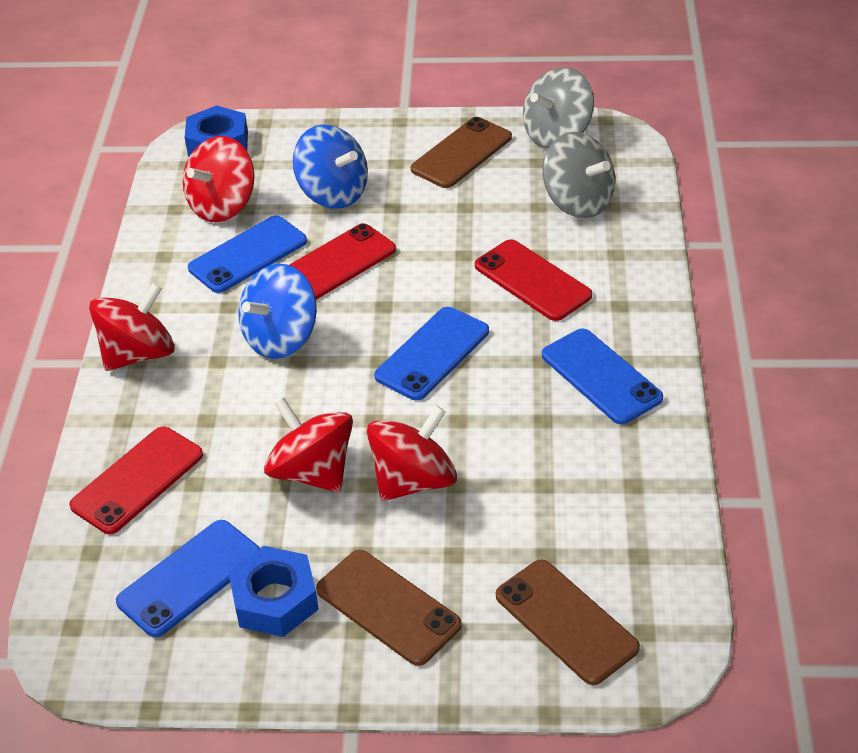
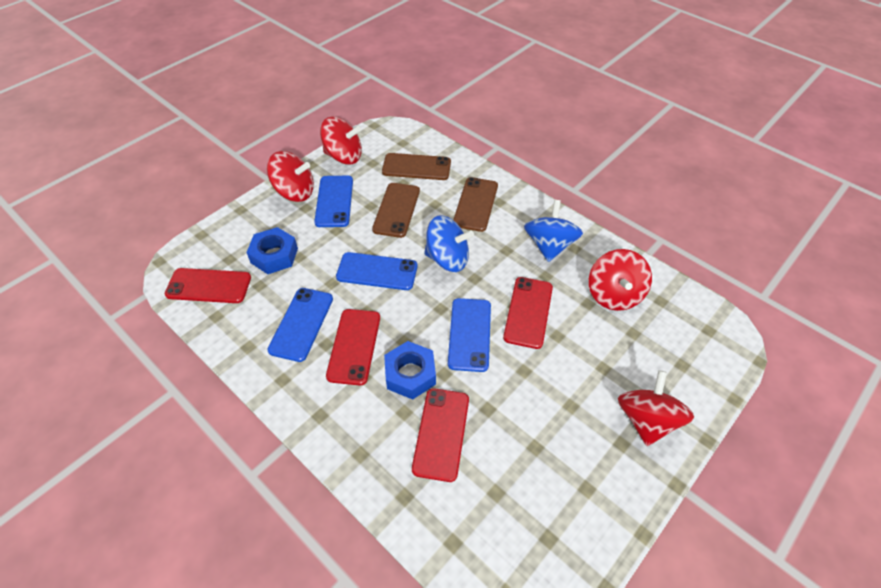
grey spinning top: [523,67,594,148] [543,132,615,218] = 2 -> none = 0
red phone: [69,426,203,534] [289,223,396,300] [475,239,592,321] = 3 -> [165,268,251,303] [326,309,380,385] [412,388,469,482] [503,277,553,349] = 4

